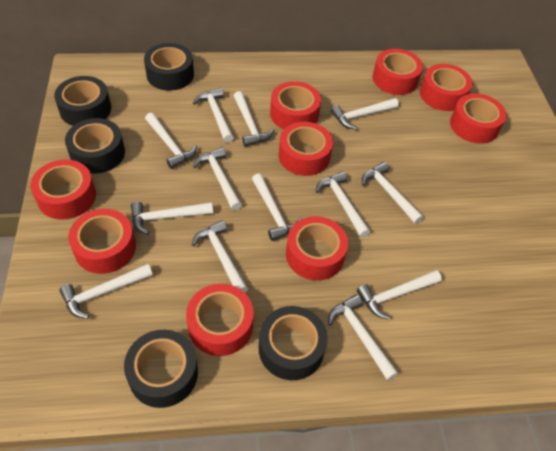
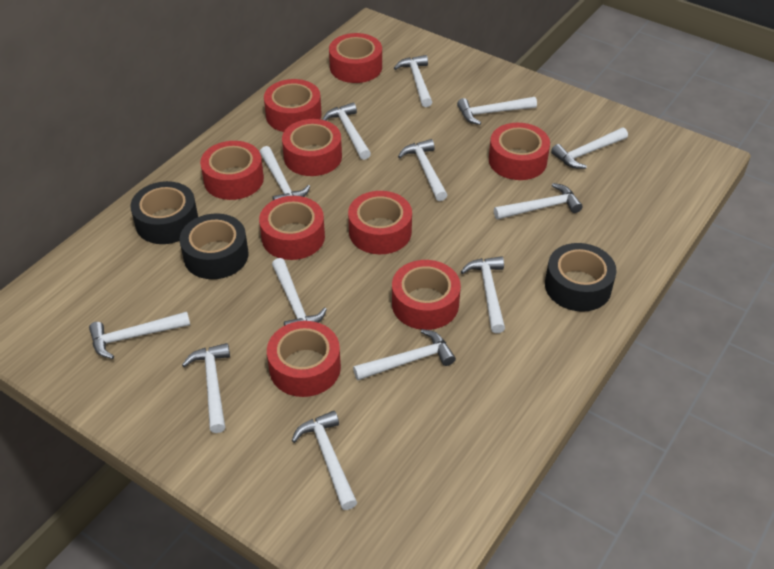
black tape: [54,76,111,126] [65,118,125,174] [124,330,198,408] [144,43,194,90] [259,306,328,380] = 5 -> [130,181,198,244] [179,213,249,279] [545,243,616,312] = 3

